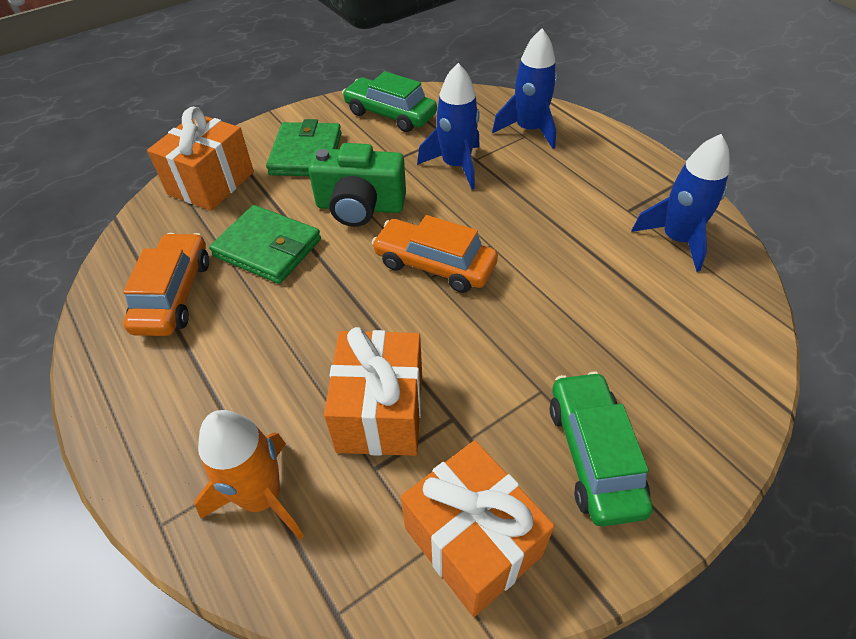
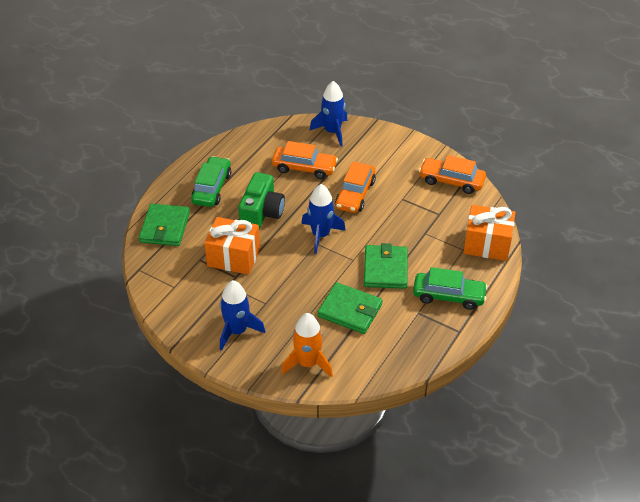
green wallet: [209,205,321,284] [266,119,341,176] = 2 -> [139,204,190,246] [317,282,383,334] [364,243,407,289] = 3
orange car: [123,233,209,336] [372,215,498,293] = 2 -> [272,141,338,179] [335,162,376,213] [419,155,486,194] = 3
orange gift: [147,107,254,211] [324,327,422,456] [401,440,555,617] = 3 -> [204,217,260,275] [463,205,516,261] = 2

